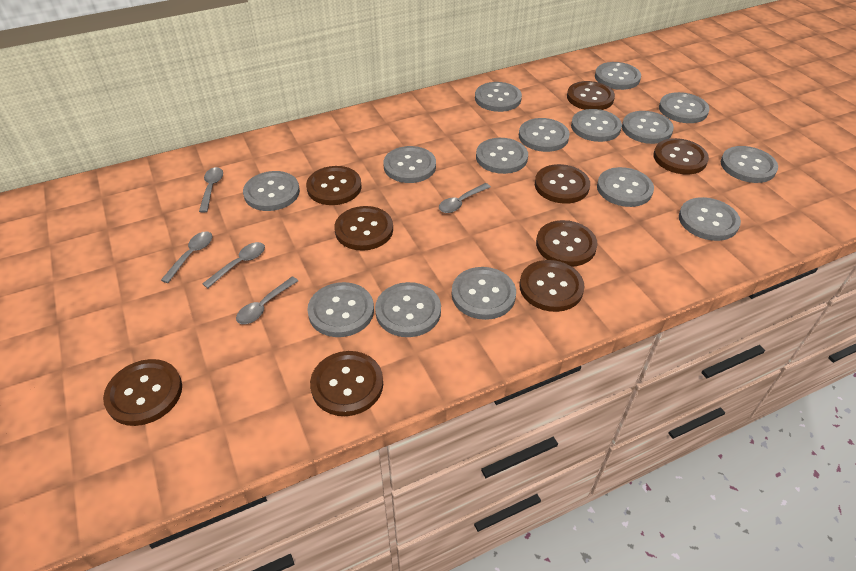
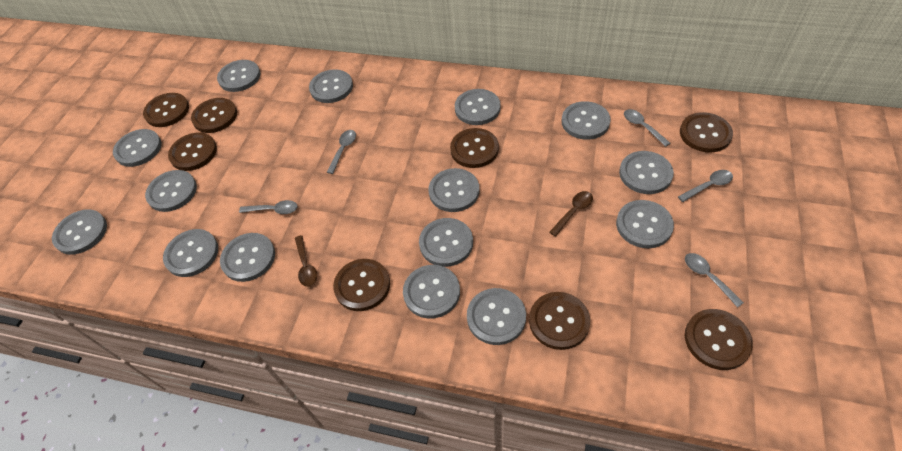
brown button: [103,359,182,426] [306,166,362,205] [310,351,383,416] [334,206,393,251] [519,260,585,312] [535,164,590,204] [536,220,598,267] [567,81,615,110] [653,138,709,174] = 9 -> [143,93,189,127] [168,133,217,171] [191,98,237,133] [333,259,390,311] [450,128,499,168] [529,292,590,350] [680,112,733,153] [685,309,753,370] = 8
brown spoon: none = 0 -> [295,235,317,287] [549,191,593,237] = 2

